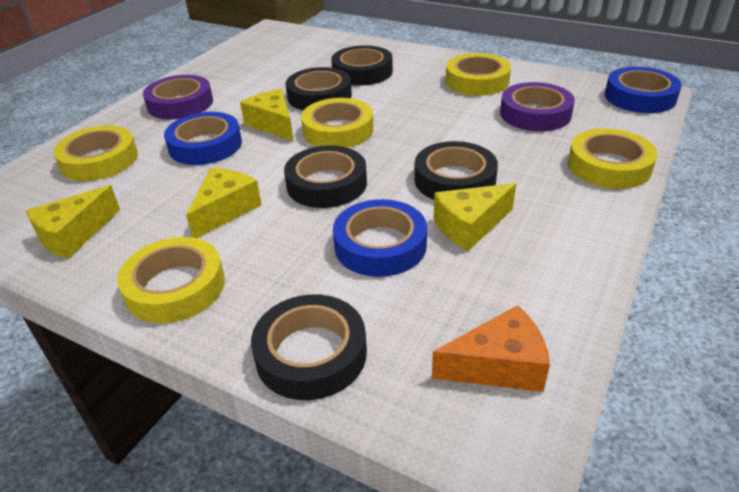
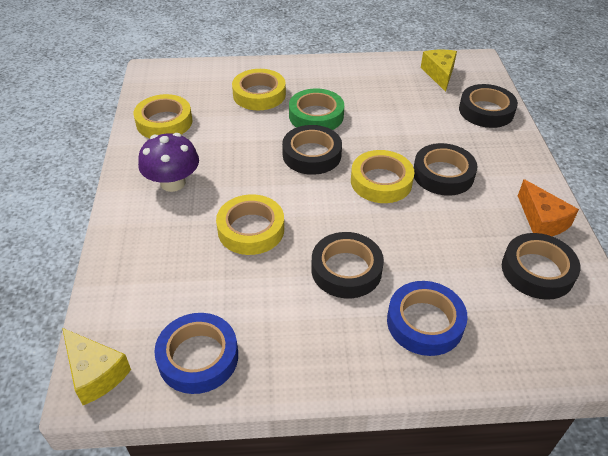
blue tape: [164,112,242,165] [333,199,427,277] [605,67,682,113] = 3 -> [154,313,238,394] [387,281,468,356] = 2
green tape: none = 0 -> [289,89,344,130] = 1
purple mushroom: none = 0 -> [138,133,199,192] = 1
purple tape: [143,75,213,119] [500,82,575,131] = 2 -> none = 0
yellow cheese: [26,185,120,259] [186,168,262,238] [240,89,293,141] [434,183,516,251] = 4 -> [62,328,131,405] [421,50,457,92] = 2
yellow tape: [53,125,138,181] [117,237,225,323] [301,98,374,148] [446,53,511,96] [568,128,657,189] = 5 -> [133,94,192,138] [216,194,284,255] [232,69,286,111] [351,150,414,203] = 4

